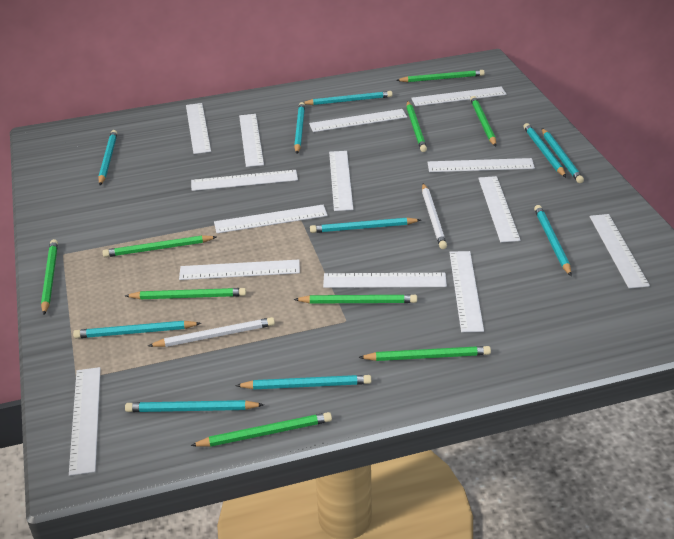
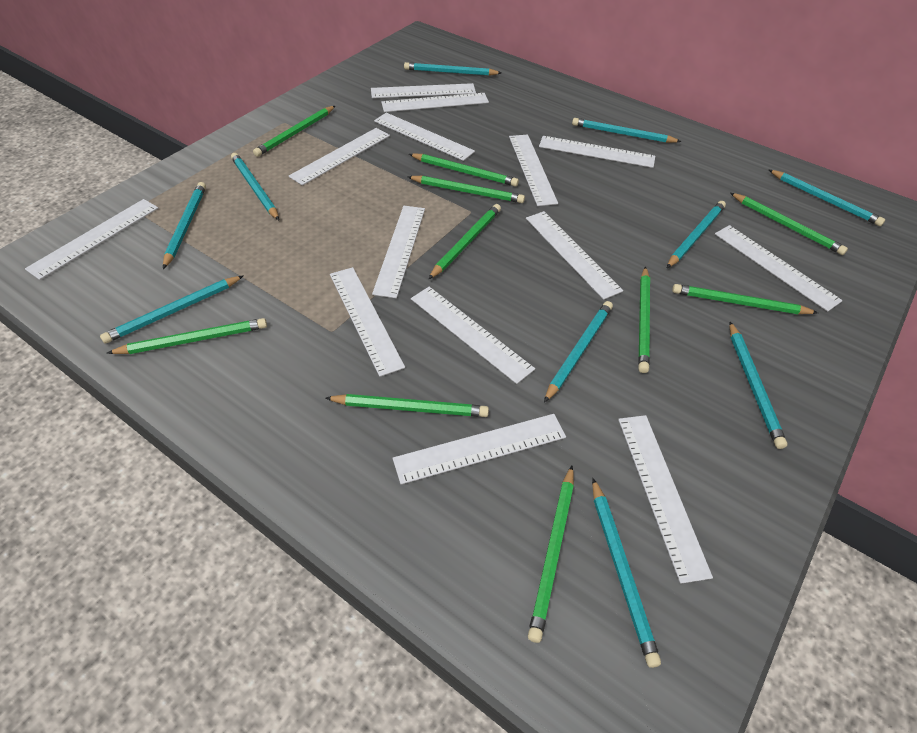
green pencil: [41,239,58,315] [102,235,217,257] [125,288,246,299] [190,412,332,447] [294,294,417,304] [358,346,491,361] [396,70,485,82] [406,101,427,152] [470,96,496,146] = 9 -> [107,318,267,354] [253,106,335,157] [326,394,489,417] [408,176,525,203] [409,153,519,187] [429,204,501,279] [528,466,574,643] [638,266,650,373] [672,284,818,314] [730,193,848,255] = 10
white pencil: [148,317,275,347] [422,183,447,249] = 2 -> none = 0

